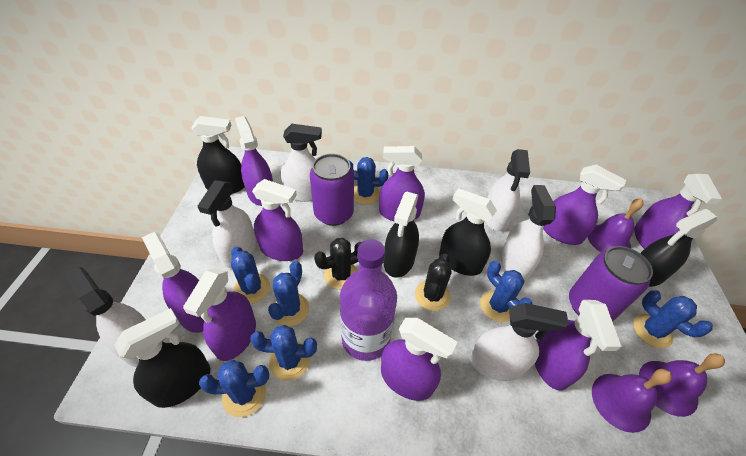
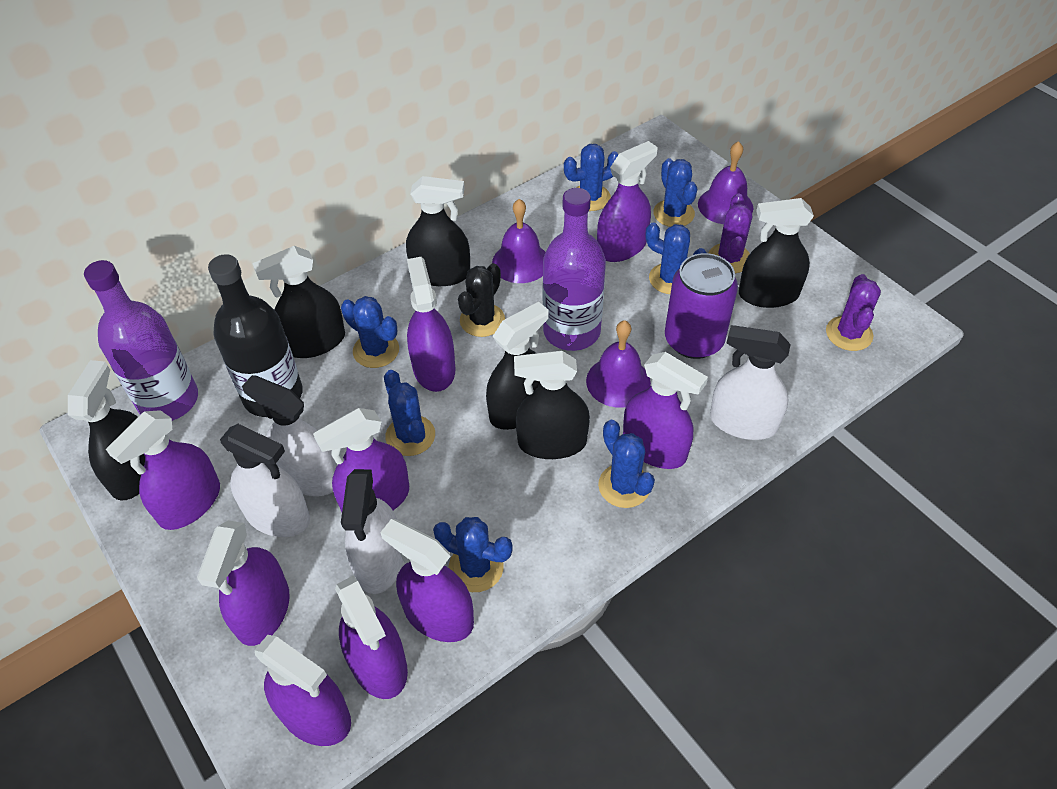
black bottle: none = 0 -> [208,254,303,417] = 1
black cactus: [314,238,361,290] [415,254,451,311] = 2 -> [458,263,505,337] = 1
black spray bottle: [115,308,210,408] [191,116,245,194] [384,191,419,278] [439,188,497,276] [640,209,717,287] = 5 -> [68,360,145,500] [252,246,345,358] [406,176,470,286] [486,302,549,430] [514,351,590,459] [739,198,814,308] = 6
purple bottle: [340,239,397,361] = 1 -> [84,260,198,421] [543,188,606,351] = 2
purple cactus: none = 0 -> [709,194,752,273] [826,274,881,351] = 2
purple can: [310,154,354,226] [569,246,653,322] = 2 -> [665,253,738,359] = 1
white spray bottle: [65,267,146,367] [198,180,256,268] [281,124,322,202] [470,303,569,381] [486,149,530,231] [501,185,556,281] = 6 -> [220,424,310,537] [242,375,337,496] [341,469,403,594] [710,325,791,440] = 4

